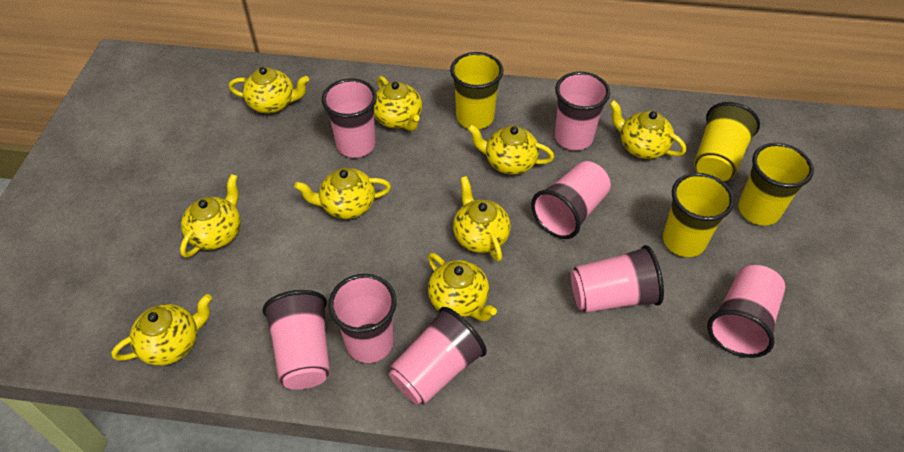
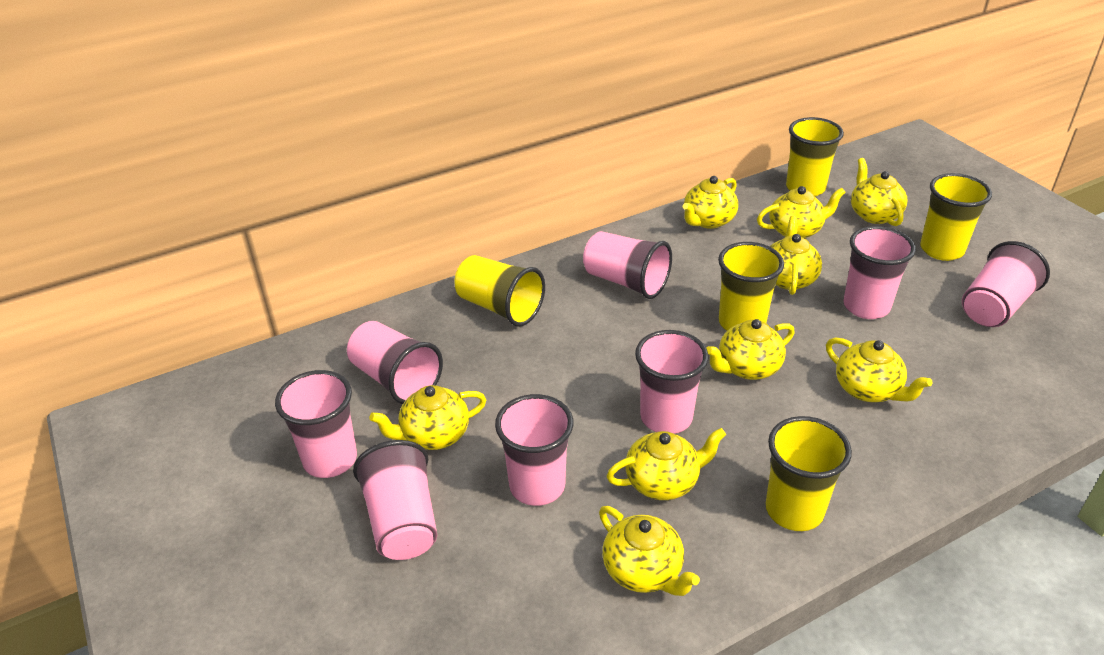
yellow cup: [450,52,503,129] [663,173,734,257] [694,102,760,181] [738,143,814,226] = 4 -> [455,255,545,327] [718,242,784,331] [765,416,852,531] [786,117,844,196] [920,173,992,261] = 5

